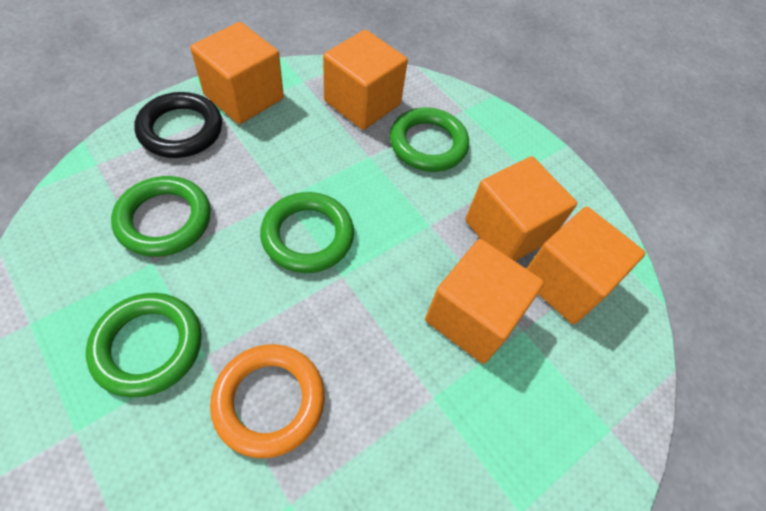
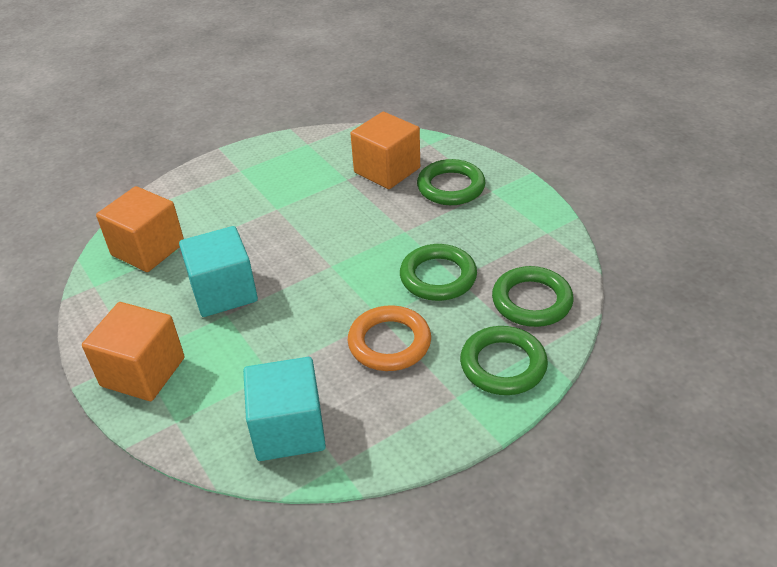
black ring: [134,92,222,158] = 1 -> none = 0
orange cube: [190,22,284,124] [323,30,408,130] [425,239,544,364] [465,156,577,261] [526,207,646,324] = 5 -> [82,302,185,401] [96,186,184,272] [351,112,420,189] = 3
turquoise cube: none = 0 -> [179,226,258,317] [243,357,326,461] = 2

